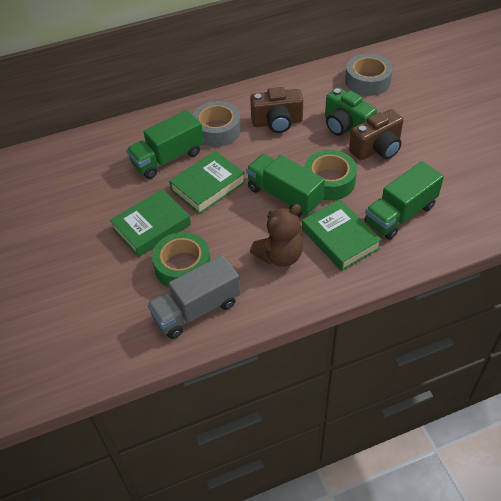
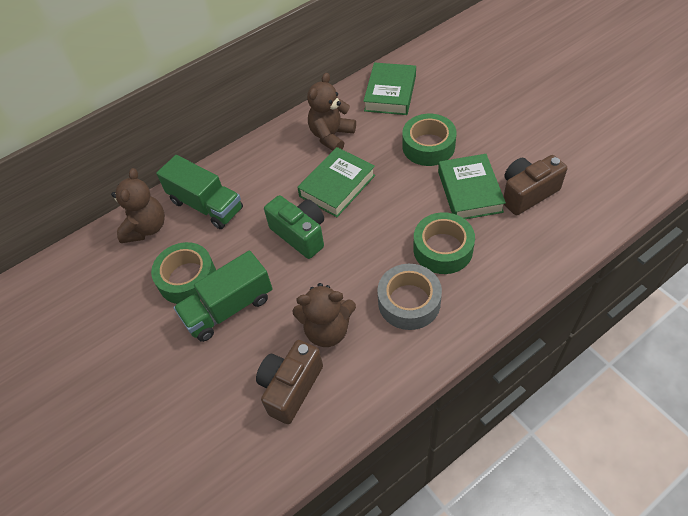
brown teddy bear: [250,204,303,267] = 1 -> [111,168,165,243] [292,283,356,347] [307,73,356,151] = 3
green tape: [152,232,211,288] [305,150,357,200] = 2 -> [151,242,216,304] [402,114,457,166] [413,212,475,274] = 3
green truck: [126,110,204,179] [246,154,325,217] [364,161,444,240] = 3 -> [156,155,243,229] [174,250,272,342] = 2
grey tape: [193,101,241,147] [345,54,393,96] = 2 -> [377,264,442,330] = 1
grey truck: [147,255,241,339] = 1 -> none = 0

